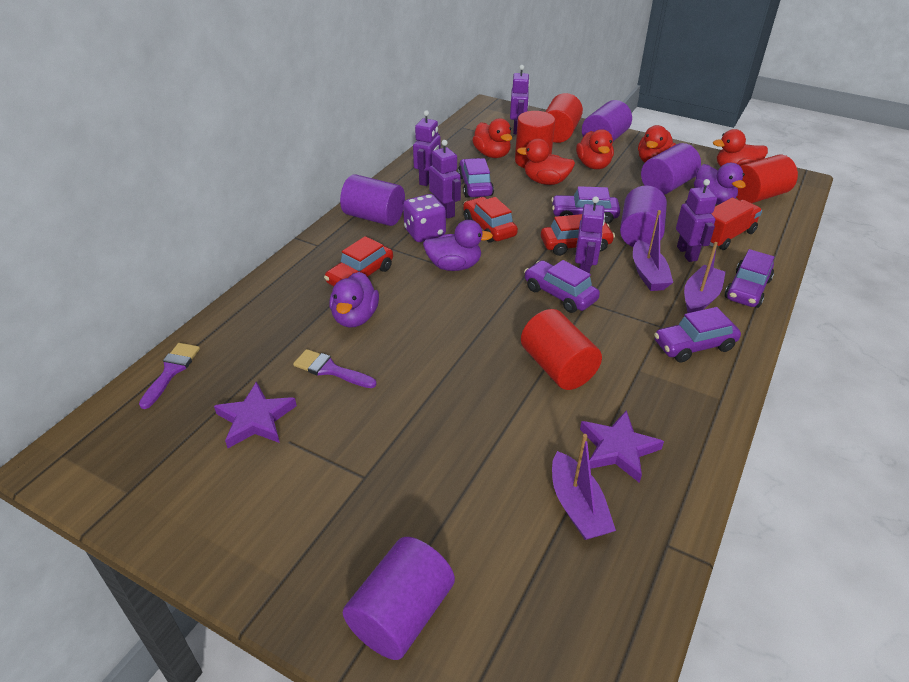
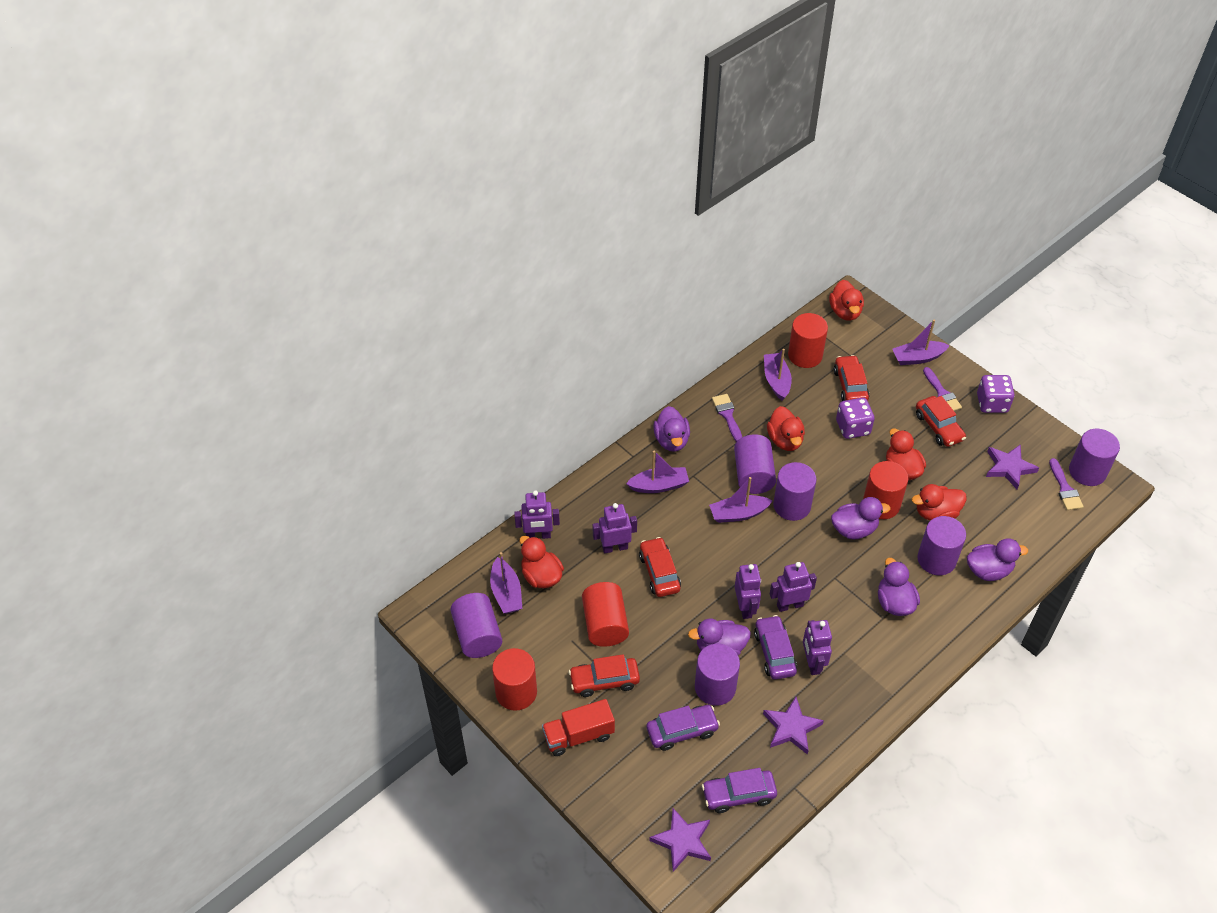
purple boat: [552,434,616,540] [633,210,673,291] [684,242,726,313] = 3 -> [490,552,522,614] [626,451,689,493] [709,477,773,523] [764,349,792,401] [892,319,950,365] = 5
purple brush: [139,343,200,409] [293,349,377,388] = 2 -> [712,394,742,442] [923,367,962,411] [1049,458,1084,510] = 3
purple car: [458,158,494,198] [524,260,600,313] [551,186,620,224] [654,307,741,363] [725,249,775,308] = 5 -> [647,705,720,751] [702,768,777,813] [754,615,797,680] = 3
purple cylinder: [340,174,405,226] [343,537,455,660] [582,100,632,141] [620,186,667,247] [641,143,701,195] = 5 -> [450,593,502,658] [695,644,740,706] [734,435,776,494] [773,462,817,521] [918,516,966,575] [1069,429,1120,486] = 6
purple dice: [403,194,446,242] = 1 -> [836,398,875,439] [977,375,1015,413] = 2
purple duck: [330,272,379,328] [423,220,493,271] [694,163,746,205] = 3 -> [653,406,690,452] [688,619,751,655] [831,497,891,539] [878,558,920,616] [967,538,1028,581] = 5
purple star: [214,382,297,448] [580,410,664,483] = 2 -> [649,808,711,872] [763,697,824,755] [986,444,1039,489] = 3
red car: [324,236,393,286] [463,197,518,242] [541,214,615,256] = 3 -> [569,654,640,697] [639,537,681,597] [834,355,870,401] [916,396,966,447] = 4

